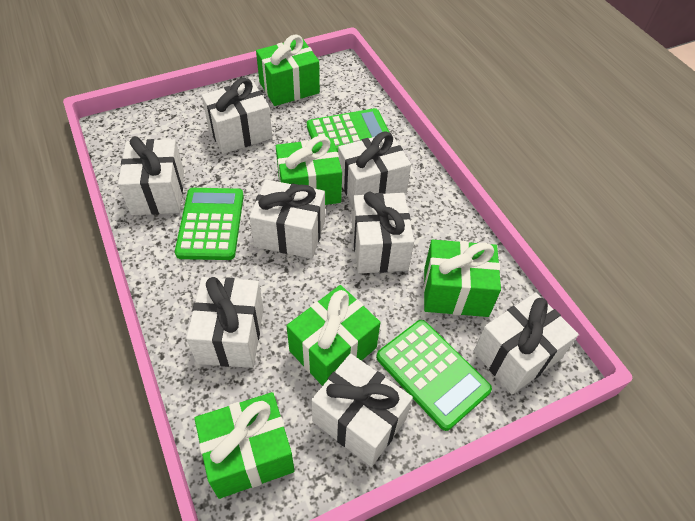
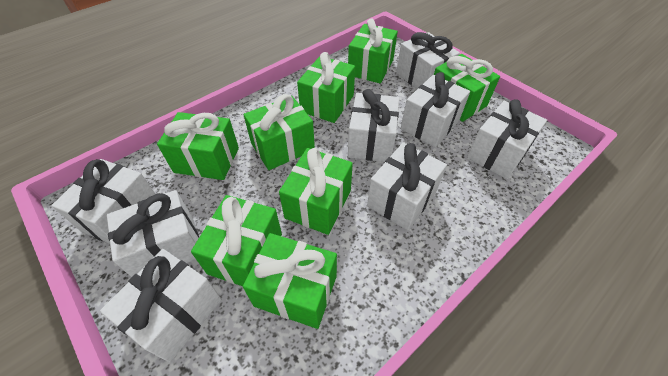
green calculator: [175,188,244,260] [307,108,389,152] [376,320,492,431] = 3 -> none = 0
green gift: [194,392,295,499] [256,34,320,106] [276,136,342,205] [287,285,381,386] [424,240,501,317] = 5 -> [157,112,239,180] [191,195,282,286] [243,94,315,170] [243,233,337,329] [279,148,353,235] [297,52,355,123] [348,18,398,84] [434,54,500,122] = 8

